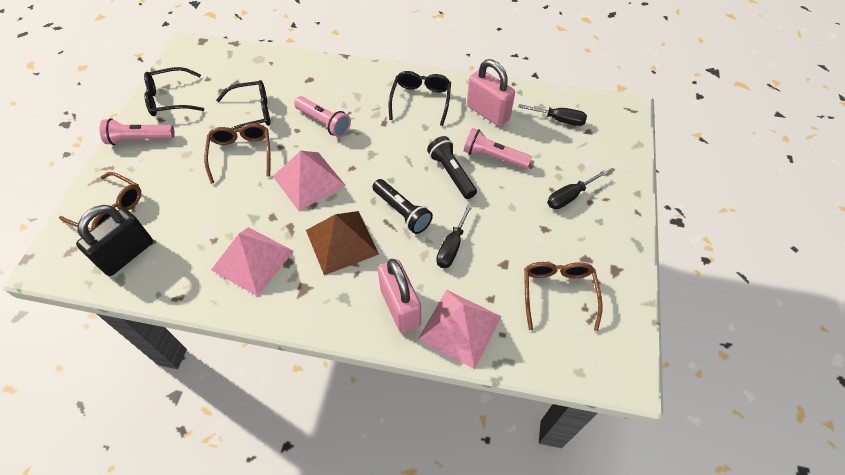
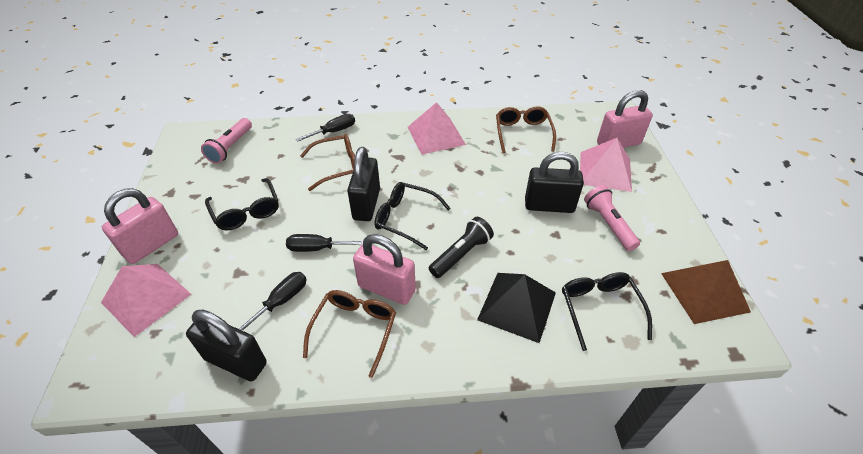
black flashlight: [372,179,433,234] [427,136,477,199] = 2 -> [429,217,494,278] = 1
black padlock: [76,205,153,276] = 1 -> [186,310,267,382] [347,147,380,221] [525,152,584,213] = 3
black pyramid: none = 0 -> [477,273,556,343] = 1
pink flashlight: [100,118,175,145] [294,96,351,137] [464,128,532,169] = 3 -> [201,118,252,164] [584,185,640,251] = 2
pink padlock: [378,259,421,334] [467,59,515,127] = 2 -> [102,188,178,264] [353,234,416,305] [597,90,653,148] = 3

